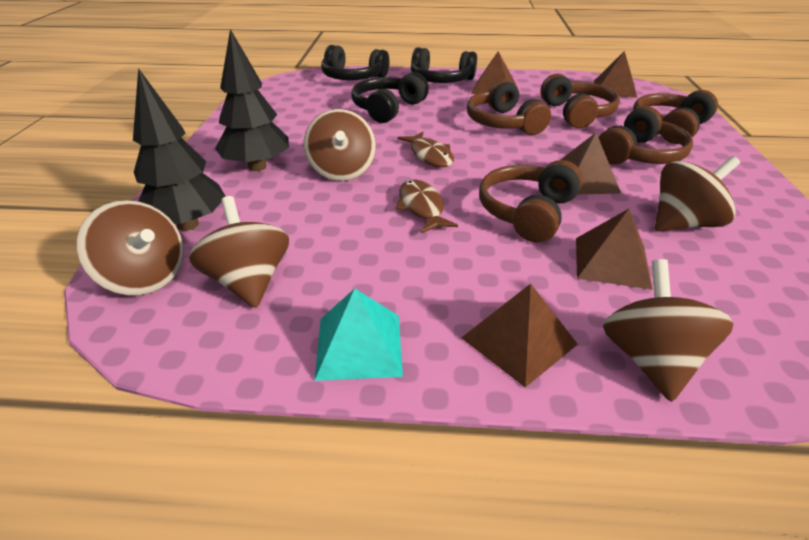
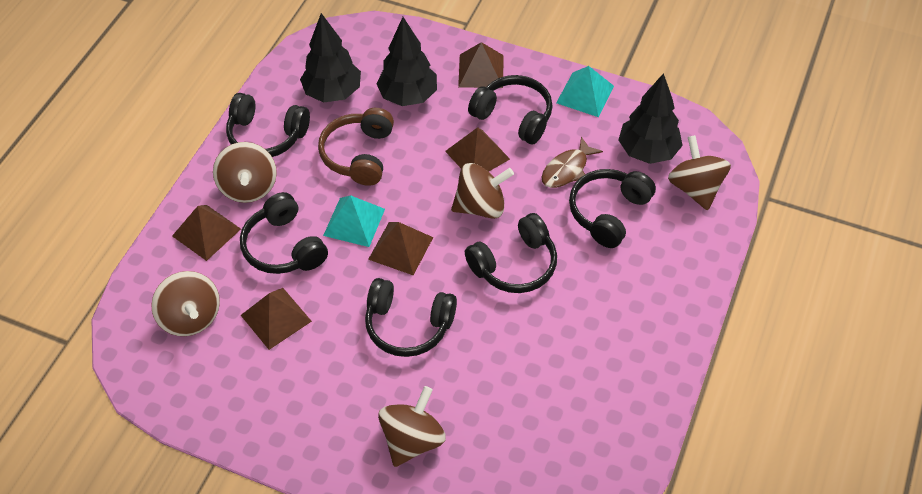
black headphones: [321,45,389,80] [351,72,429,123] [411,47,477,83] = 3 -> [226,93,310,157] [240,192,328,274] [365,278,457,357] [465,213,557,293] [468,75,553,144] [569,169,656,248] = 6
black tree: [133,68,226,231] [215,29,289,171] = 2 -> [300,13,361,103] [376,17,437,106] [619,73,683,164] = 3
brown fish: [396,179,458,234] [398,132,454,167] = 2 -> [542,137,603,188] = 1
brown headphones: [467,79,551,135] [479,160,583,243] [540,74,620,128] [598,106,693,165] [633,90,718,144] = 5 -> [318,108,394,186] = 1
turquoise pyramid: [314,289,403,381] = 1 -> [323,195,385,247] [556,66,614,117] = 2

